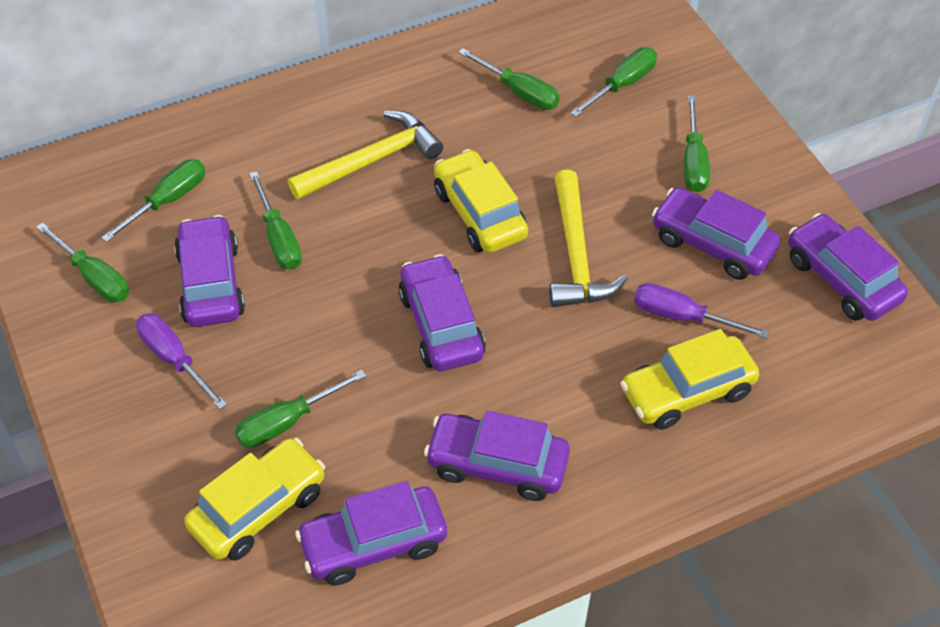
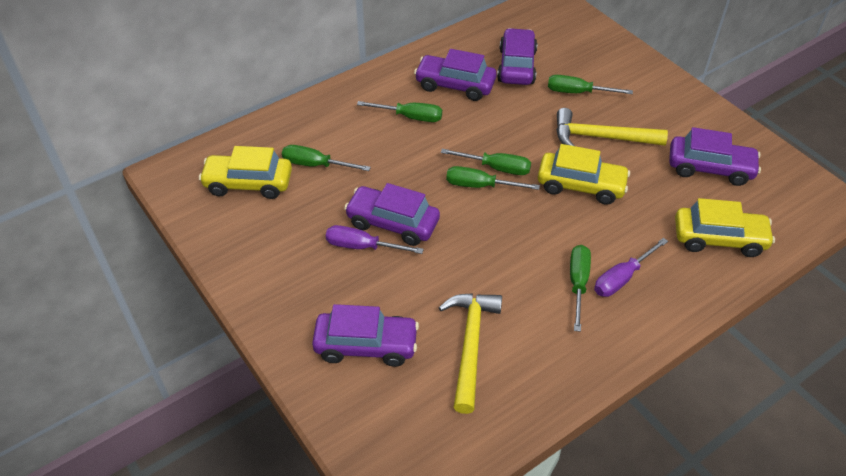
green screwdriver: [36,222,129,302] [101,159,205,242] [235,370,366,448] [249,171,302,270] [458,48,560,110] [571,47,657,117] [684,95,710,192] = 7 -> [282,145,371,171] [357,101,442,122] [441,149,531,175] [446,166,540,190] [548,75,633,94] [570,245,591,332] = 6
purple car: [174,215,245,327] [295,481,447,585] [398,254,486,371] [424,411,570,501] [652,187,781,280] [788,213,908,321] = 6 -> [312,304,419,367] [344,183,440,246] [414,49,497,101] [497,28,538,85] [669,127,761,186] = 5

